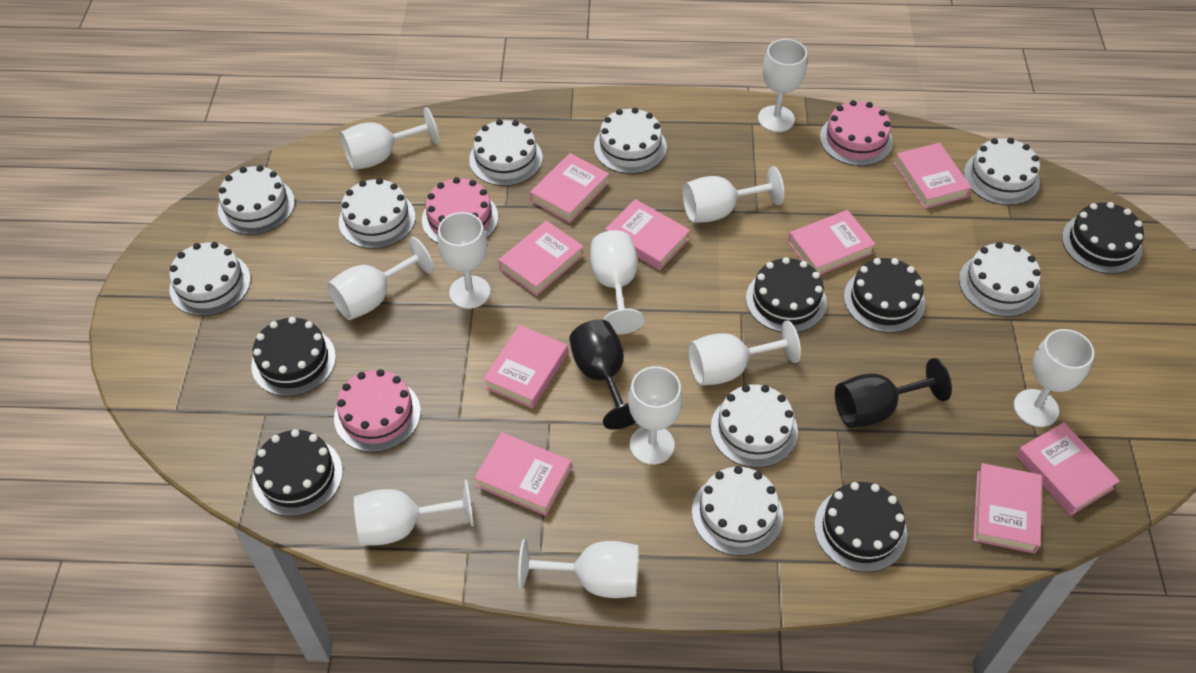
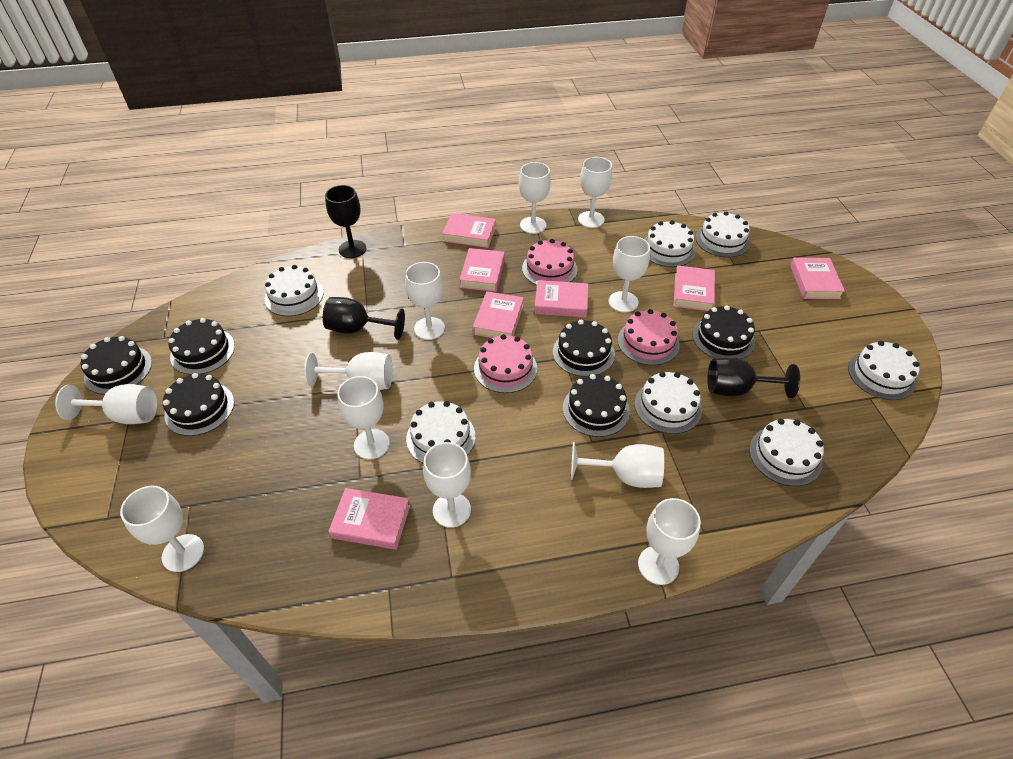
black goblet: [569,319,636,430] [835,358,952,428] = 2 -> [323,297,405,340] [325,185,366,258] [707,357,800,398] = 3
pink book: [474,432,572,516] [483,325,568,409] [498,221,584,296] [530,153,609,223] [605,199,690,270] [788,210,876,275] [894,143,972,209] [973,463,1042,553] [1016,422,1120,516] = 9 -> [328,488,410,550] [442,213,496,248] [460,248,505,292] [473,291,524,338] [534,280,588,318] [674,265,715,311] [790,258,845,299] = 7
white cake: [169,242,251,316] [218,165,295,235] [339,178,415,249] [469,119,542,186] [594,108,667,174] [692,466,783,556] [711,384,798,468] [959,242,1041,317] [964,138,1040,205] = 9 -> [265,265,324,316] [406,401,475,464] [635,372,702,434] [644,220,696,267] [696,211,750,258] [749,418,824,486] [848,341,919,400] = 7

